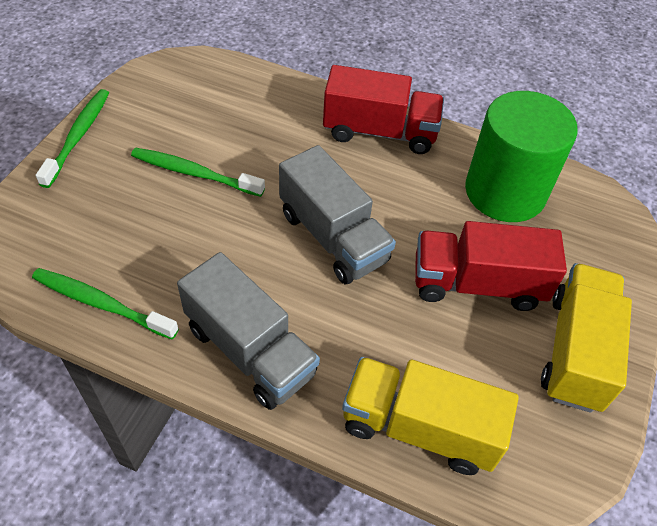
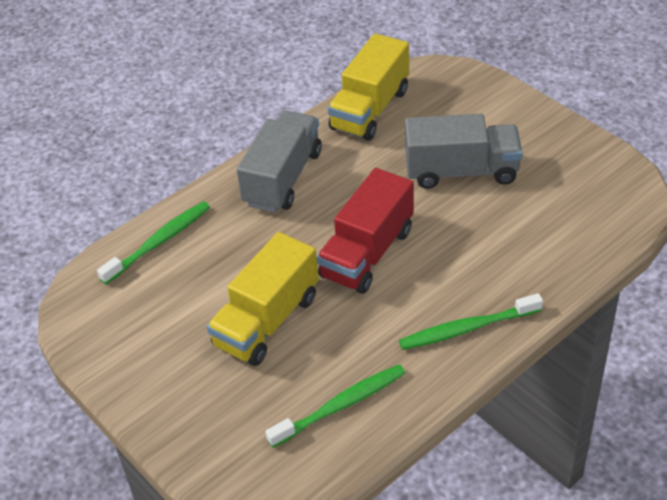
green cylinder: [465,91,578,222] = 1 -> none = 0
red truck: [323,65,444,154] [415,221,567,311] = 2 -> [317,168,414,294] = 1

